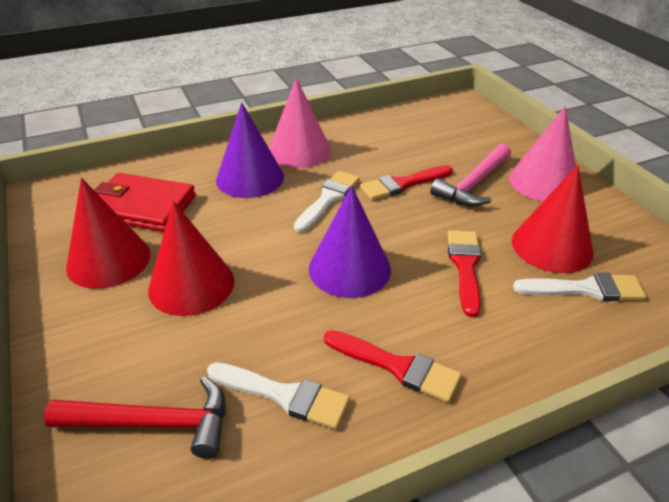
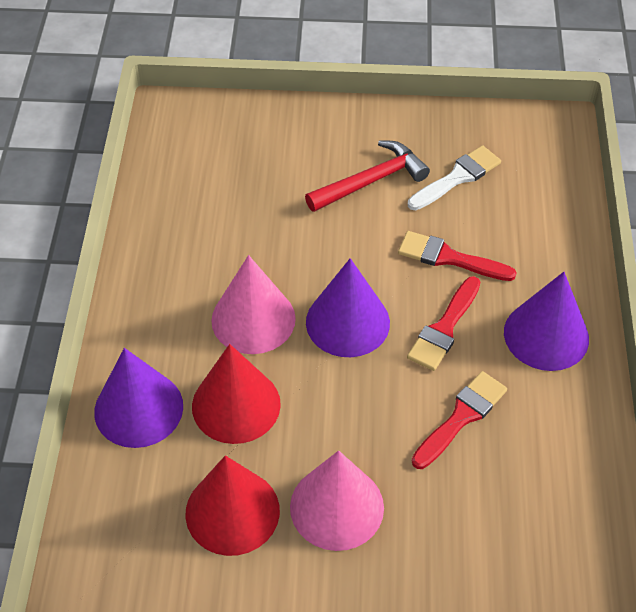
pink hammer: [430,143,511,206] = 1 -> none = 0
purple cone: [216,102,284,198] [309,186,391,298] = 2 -> [94,348,183,448] [306,258,390,357] [504,272,589,371] = 3
red cone: [66,178,150,289] [148,201,234,316] [512,165,594,273] = 3 -> [185,455,280,556] [192,344,281,444] = 2
red wallet: [94,173,196,232] = 1 -> none = 0
white brush: [207,362,350,429] [294,171,360,232] [513,273,646,301] = 3 -> [408,146,501,210] = 1

